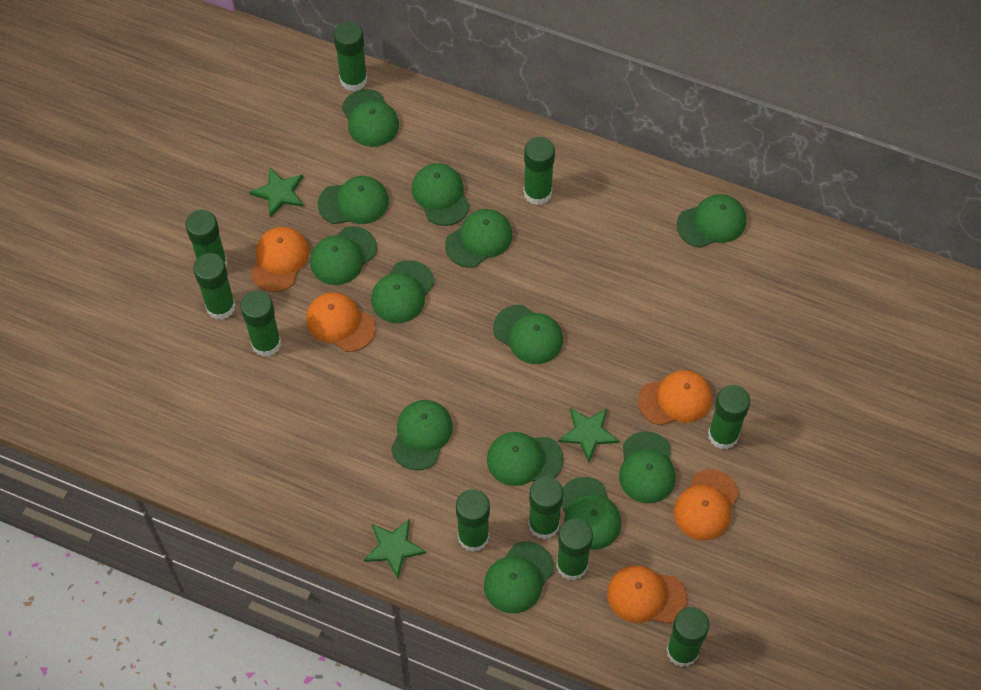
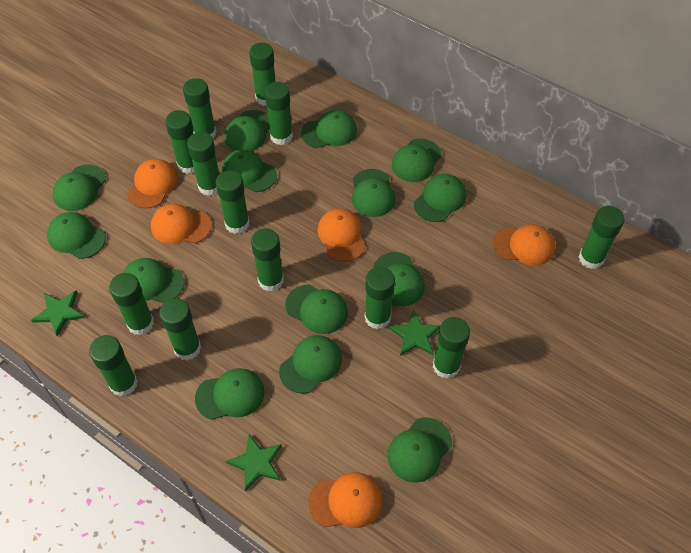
green cap: [310,226,377,285] [318,176,389,224] [342,89,399,147] [371,260,434,323] [391,400,453,470] [412,163,470,226] [445,209,512,268] [484,541,554,613] [487,432,564,486] [493,305,563,364] [561,477,621,550] [619,431,676,504] [677,194,746,248] = 13 -> [47,212,106,259] [53,165,106,211] [123,258,184,303] [195,368,264,420] [221,149,277,192] [224,110,270,151] [279,335,342,394] [285,284,348,334] [301,110,357,148] [352,169,395,217] [373,252,425,306] [388,417,452,483] [392,139,442,182] [414,174,466,222] = 14
green glue stick: [185,210,228,266] [193,253,236,320] [240,291,281,357] [334,22,368,91] [456,489,490,552] [523,137,555,205] [528,477,564,539] [556,518,593,580] [666,607,709,667] [708,385,750,449] = 10 -> [89,335,138,396] [109,273,154,335] [159,298,201,360] [165,110,195,174] [183,78,216,139] [187,132,219,196] [216,170,250,234] [249,43,276,106] [251,228,284,291] [265,82,293,145] [365,267,395,329] [433,317,470,379] [579,206,624,269] = 13

